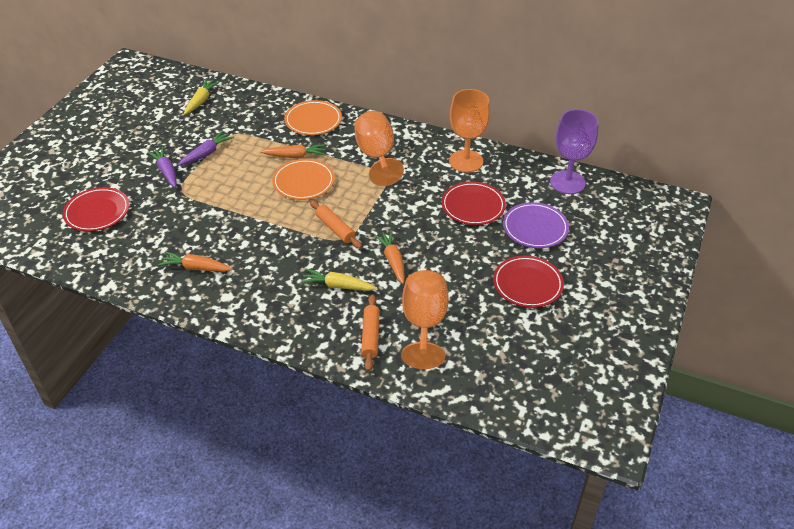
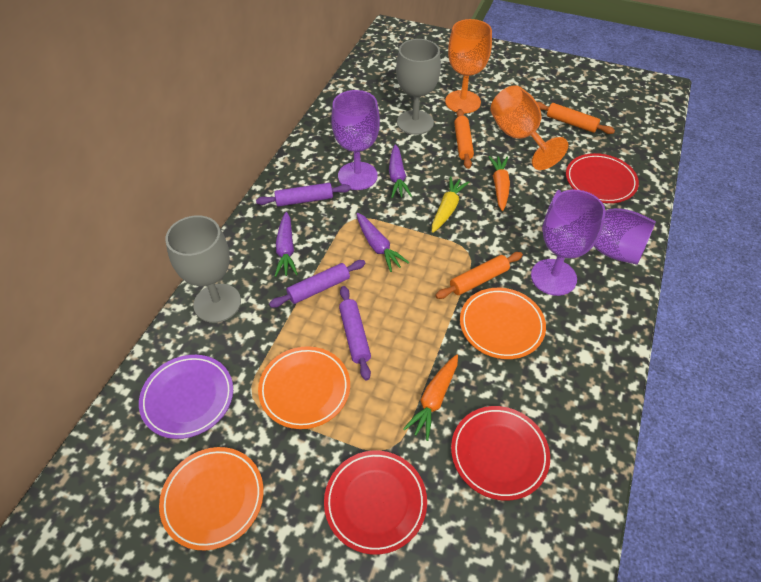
grey goblet: none = 0 -> [165,215,241,323] [396,39,441,135] = 2
orange carrot: [158,252,232,272] [261,144,326,158] [374,231,405,284] = 3 -> [403,354,458,441] [488,156,510,211] = 2
orange goblet: [354,111,404,186] [401,270,449,369] [449,89,490,173] = 3 -> [445,19,492,113] [490,85,568,170] = 2
orange plate: [272,159,335,200] [284,100,342,135] = 2 -> [159,447,264,550] [258,346,350,429] [460,288,546,359] = 3
orange rolling pin: [310,200,362,249] [361,294,380,371] = 2 -> [435,252,523,299] [454,109,474,169] [537,102,615,134] = 3
purple carrot: [147,147,177,188] [178,131,234,166] = 2 -> [275,212,298,277] [357,213,409,272] [389,144,412,198] = 3
purple goblet: [550,109,599,194] = 1 -> [331,90,380,190] [531,190,606,296] [542,190,656,265] = 3
purple rolling pin: none = 0 -> [256,183,351,207] [269,260,366,308] [339,286,371,380] = 3
yellow carrot: [184,79,220,115] [300,268,377,291] = 2 -> [432,176,469,233] = 1

